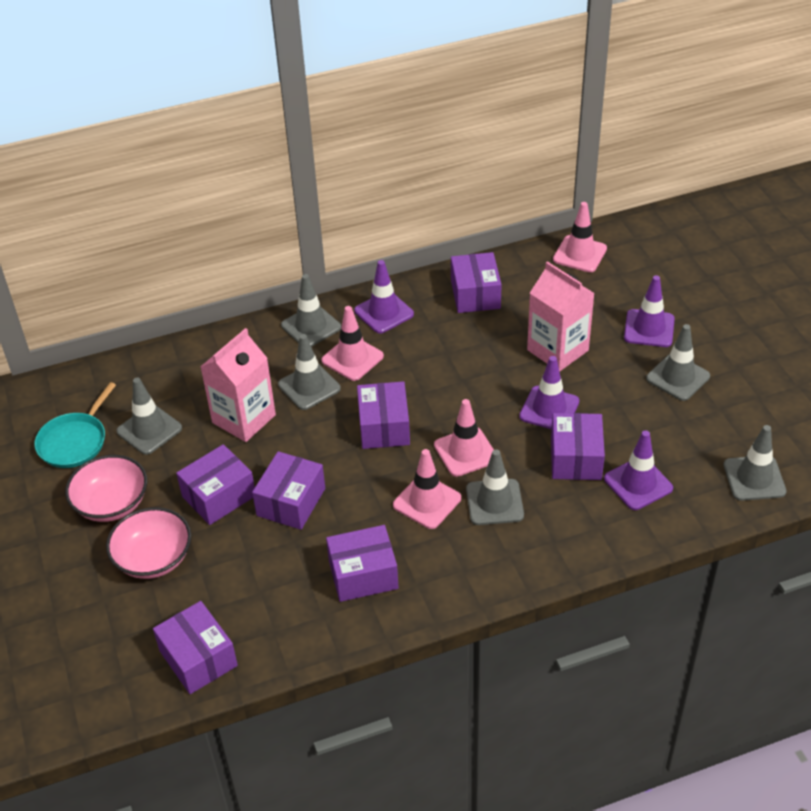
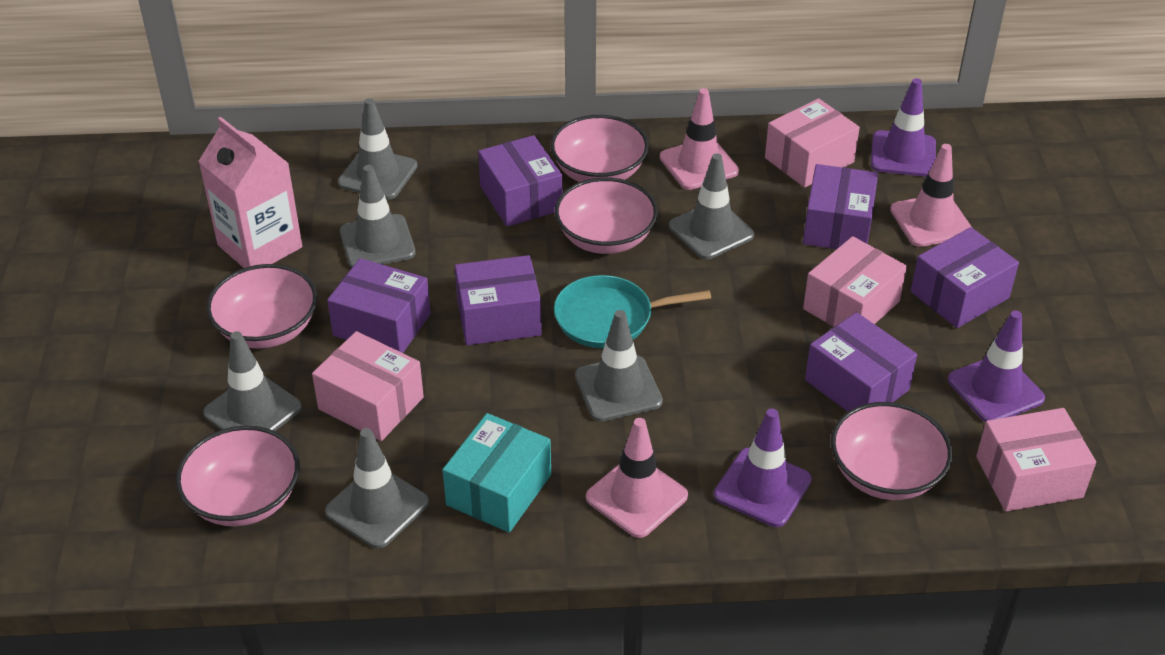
pink bowl: [65,455,147,522] [106,507,191,579] = 2 -> [176,426,300,526] [206,264,317,349] [550,115,649,182] [555,177,658,254] [831,402,953,500] = 5
pink box: none = 0 -> [312,331,424,441] [765,99,860,188] [803,236,907,327] [976,408,1096,511] = 4
pink carton: [200,328,276,442] [527,261,595,372] = 2 -> [198,117,302,268] = 1
pink traffic cone: [321,306,384,381] [393,449,461,529] [434,399,494,477] [553,202,607,272] = 4 -> [586,418,688,538] [660,88,739,190] [890,144,972,247] = 3
purple box: [153,601,238,694] [176,444,255,525] [252,451,325,530] [326,525,399,602] [357,381,410,449] [451,252,502,313] [551,413,605,480] = 7 -> [327,258,431,353] [455,255,542,345] [478,135,563,227] [803,164,878,249] [805,312,917,412] [911,227,1019,328] = 6
purple traffic cone: [354,260,414,334] [519,356,579,429] [604,430,673,510] [624,275,675,347] = 4 -> [714,409,812,527] [871,78,936,177] [948,310,1045,422] = 3
turquoise box: none = 0 -> [443,413,551,533] = 1

